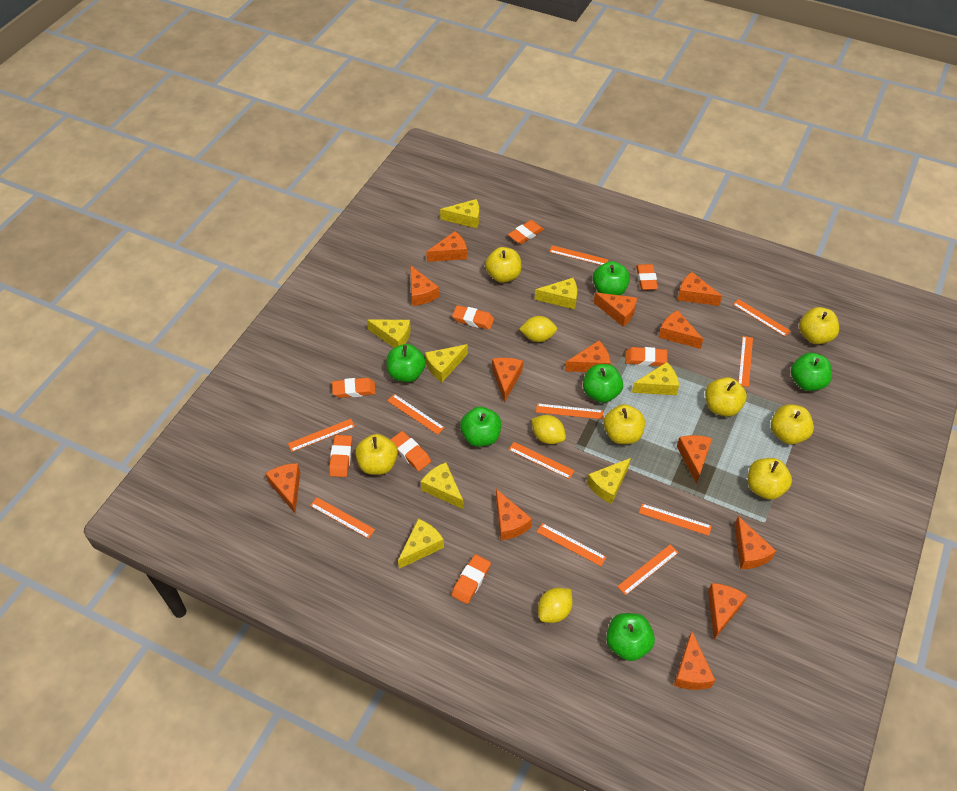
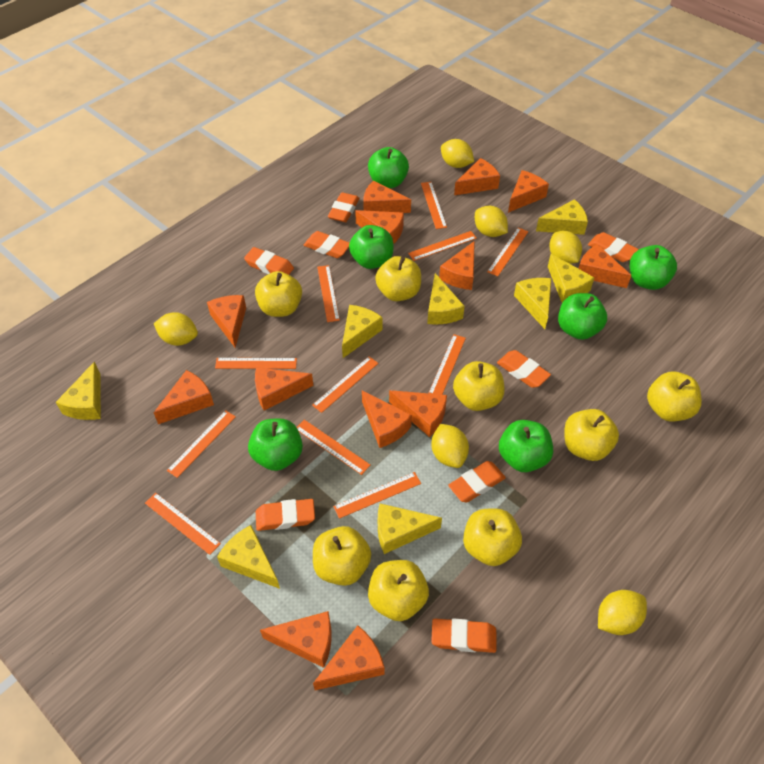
yellow apple: [355,434,398,475] [485,247,522,283] [604,404,645,444] [705,377,747,417] [748,458,792,500] [771,404,814,444] [799,307,839,344] = 7 -> [255,271,302,317] [313,526,371,586] [368,560,429,621] [375,256,421,301] [453,361,504,411] [463,509,522,566] [564,409,619,461] [647,372,702,422] = 8
yellow lemon: [519,316,557,342] [531,415,566,444] [538,588,573,623] = 3 -> [154,312,198,346] [431,424,469,468] [441,139,474,168] [475,206,508,237] [549,231,582,264] [598,590,647,635] = 6

